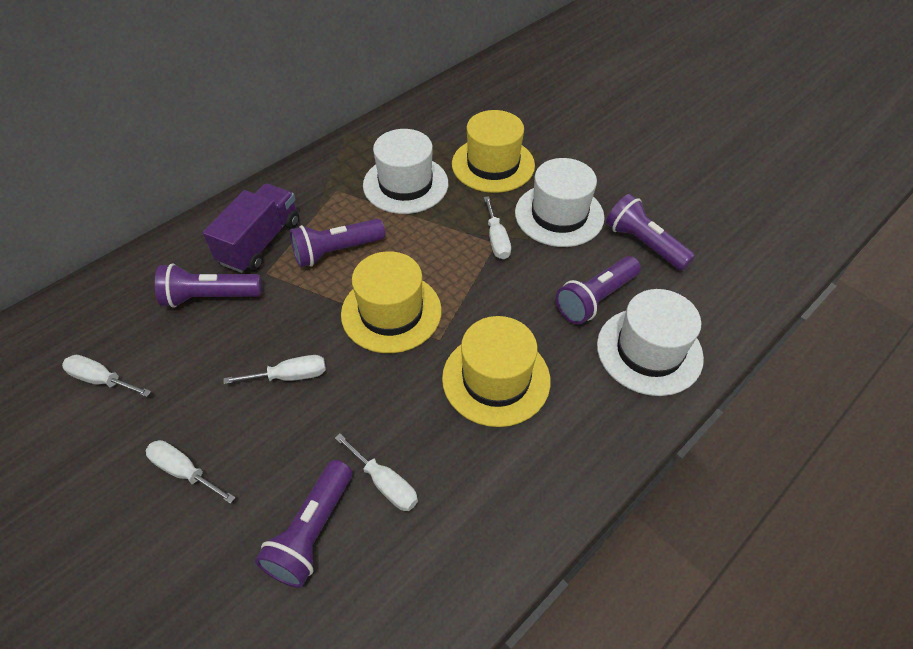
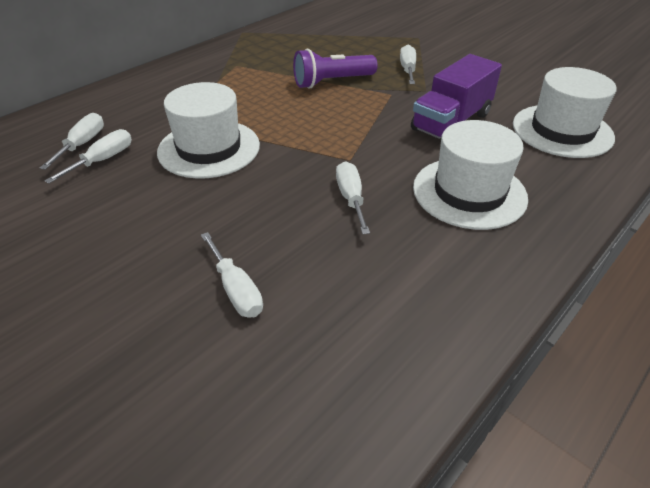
purple flashlight: [155,264,262,308] [255,460,352,588] [290,219,385,267] [556,256,641,324] [606,194,695,271] = 5 -> [293,49,377,89] = 1
yellow hat: [341,251,442,353] [442,316,551,427] [452,110,535,193] = 3 -> none = 0

